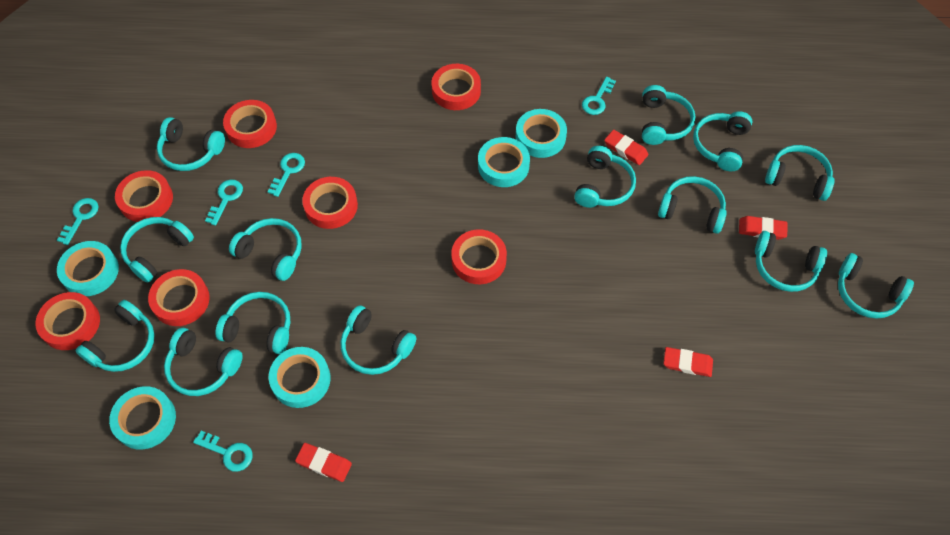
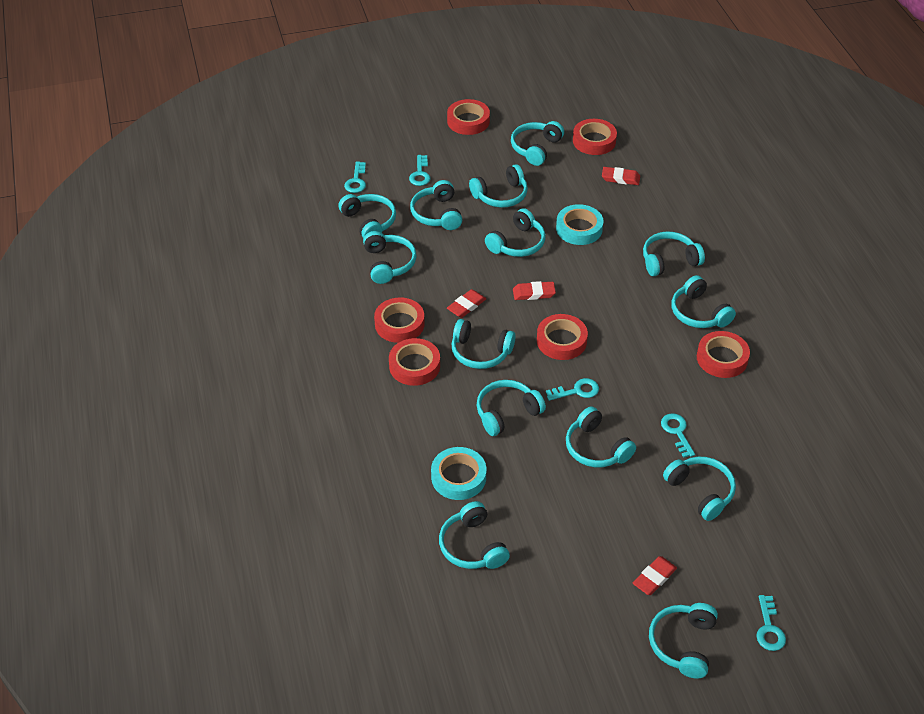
red tape: [35,292,100,350] [115,170,173,222] [148,269,210,326] [223,100,277,148] [302,177,358,229] [431,64,481,110] [451,229,507,284] = 7 -> [374,297,425,343] [389,338,440,386] [447,99,490,135] [537,314,588,360] [573,119,617,155] [697,331,750,378] = 6
turquoise tape: [57,241,119,296] [109,386,176,450] [269,347,330,408] [478,137,530,187] [515,109,567,158] = 5 -> [431,447,486,500] [556,204,603,245] = 2

